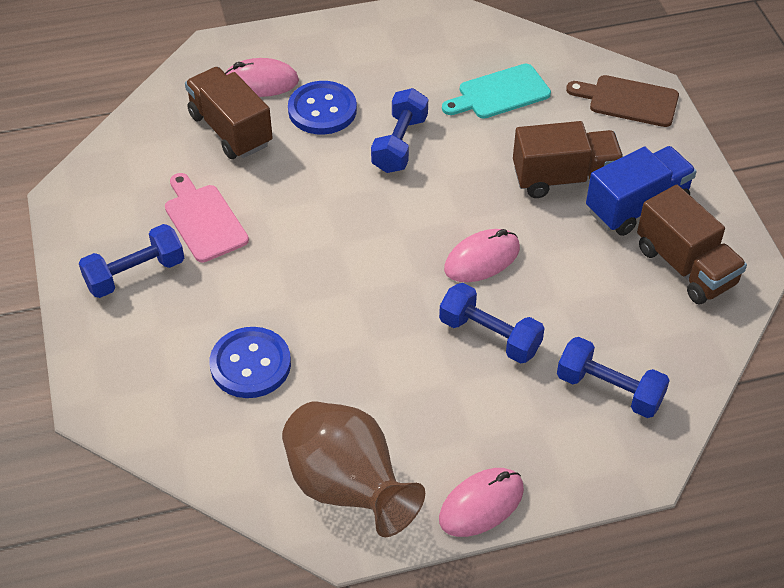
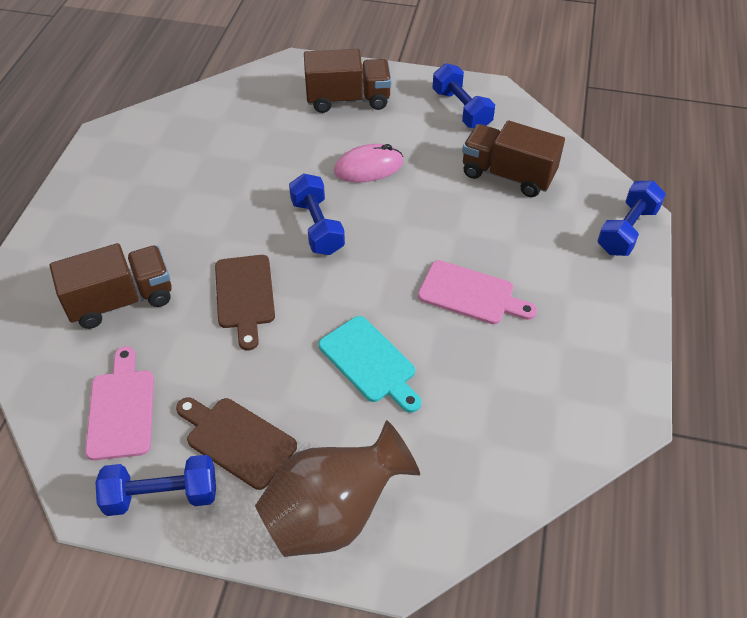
blue button: [209,327,291,398] [288,81,357,135] = 2 -> none = 0
blue truck: [586,146,697,236] = 1 -> none = 0
brown cutting board: [566,75,679,127] = 1 -> [176,397,297,490] [215,255,275,351] = 2
pink cutting board: [165,173,249,262] = 1 -> [85,346,154,460] [418,260,537,324] = 2
pink mouse: [225,58,299,97] [439,468,524,537] [444,229,520,282] = 3 -> [334,144,404,183] = 1

